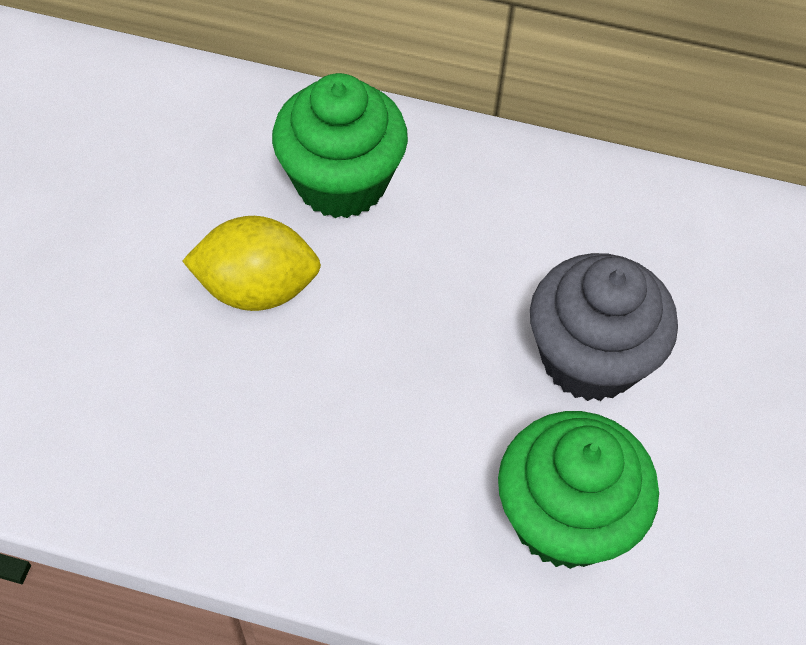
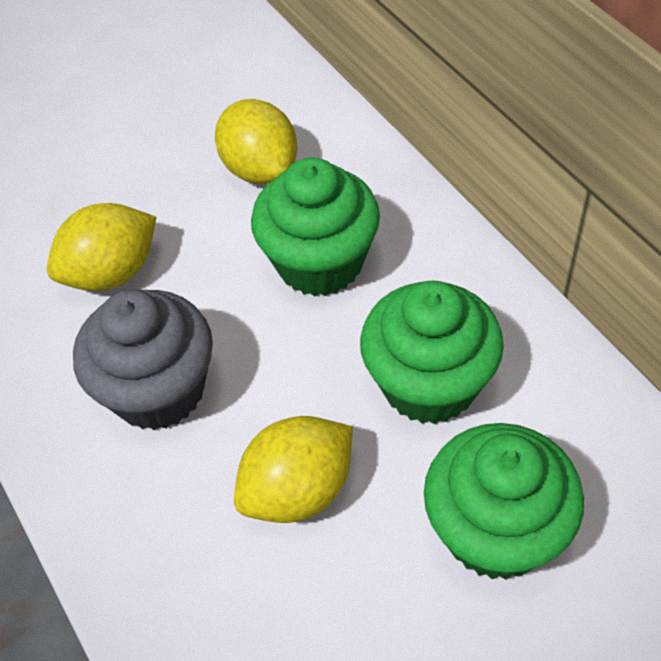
green cupcake: [272,73,408,218] [498,411,659,569] = 2 -> [251,157,380,297] [360,281,504,424] [424,423,584,580] = 3
yellow lemon: [182,216,321,311] = 1 -> [47,203,156,291] [215,99,298,184] [234,416,353,523] = 3

